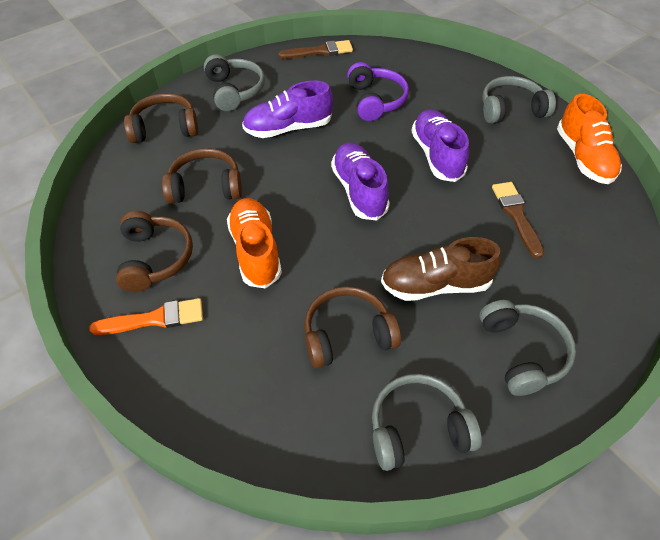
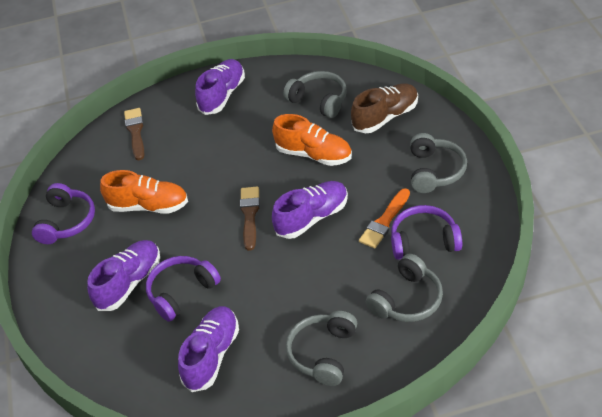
brown headphones: [116,211,193,292] [124,93,198,143] [162,148,242,204] [304,286,401,369] = 4 -> none = 0
purple headphones: [347,62,409,121] = 1 -> [32,183,95,244] [146,256,221,322] [391,205,462,260] = 3
purple shoe: [242,80,333,138] [331,142,390,220] [411,109,469,182] = 3 -> [87,240,160,311] [178,306,239,392] [195,59,245,115] [272,181,348,239] = 4

